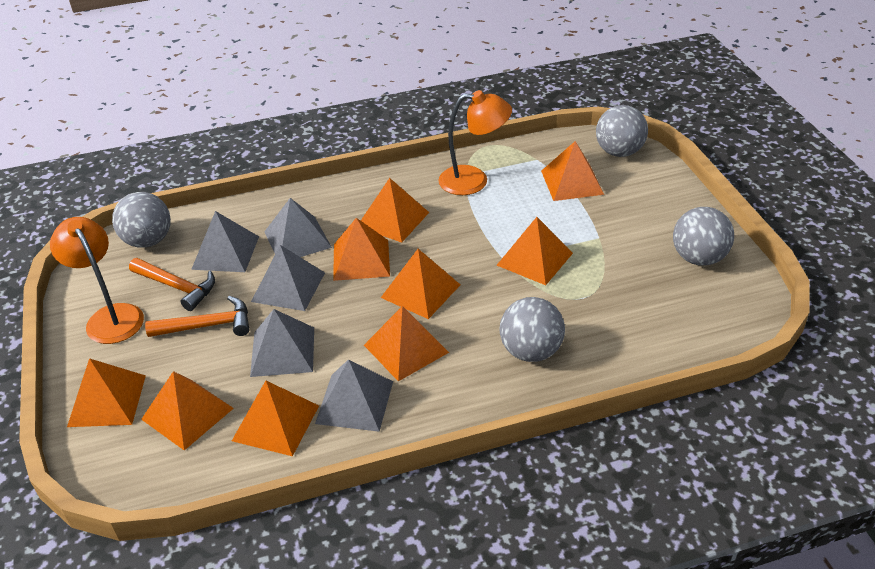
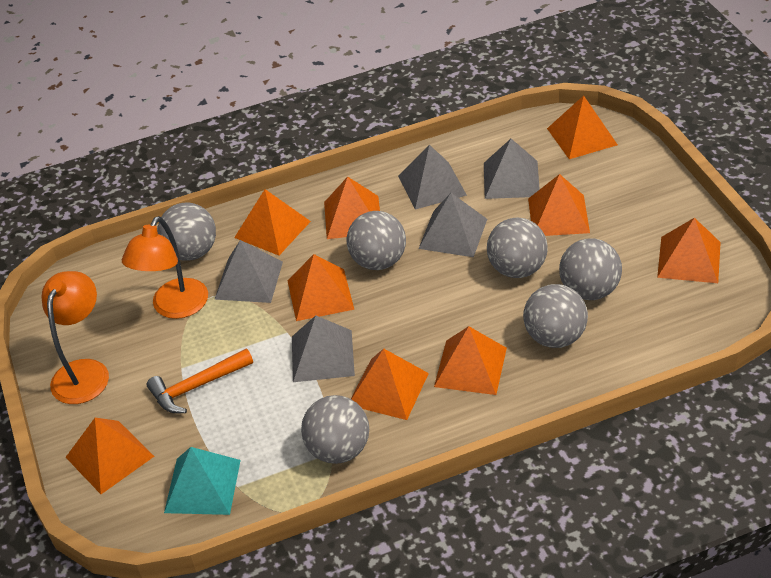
grey ball: [112,192,171,248] [500,297,565,362] [596,105,648,157] [673,207,734,266] = 4 -> [157,203,216,261] [301,395,369,464] [346,211,406,270] [487,218,548,278] [523,284,588,348] [559,239,622,300] = 6
orange hammer: [129,258,215,311] [145,296,249,337] = 2 -> [147,349,253,413] = 1
turquoise pyramid: none = 0 -> [164,447,241,515] = 1

